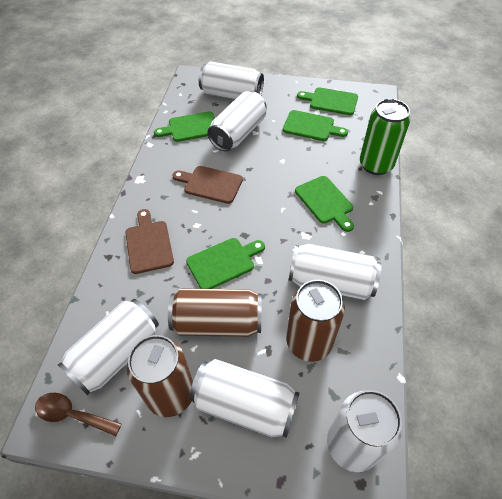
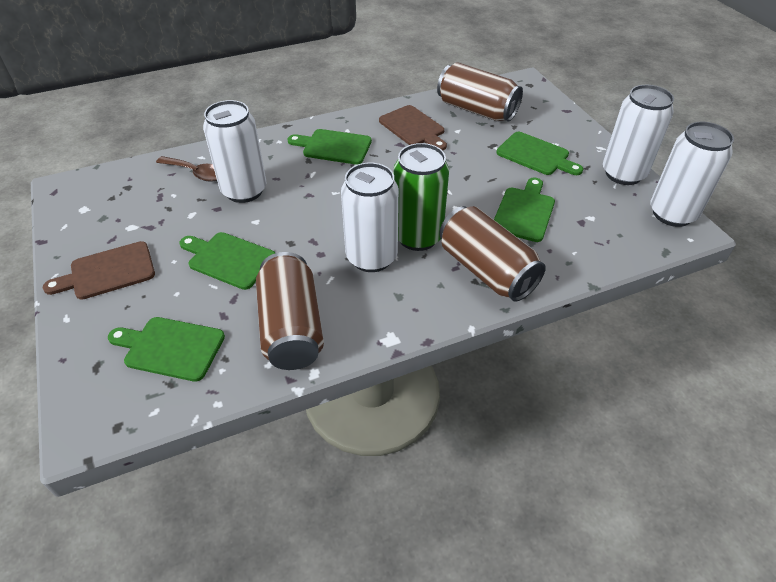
white can: [58,299,159,395] [190,359,300,438] [199,61,264,99] [207,91,267,151] [289,244,381,300] [327,390,402,472] = 6 -> [203,100,267,203] [341,163,399,272] [603,85,674,185] [650,122,734,227] = 4

